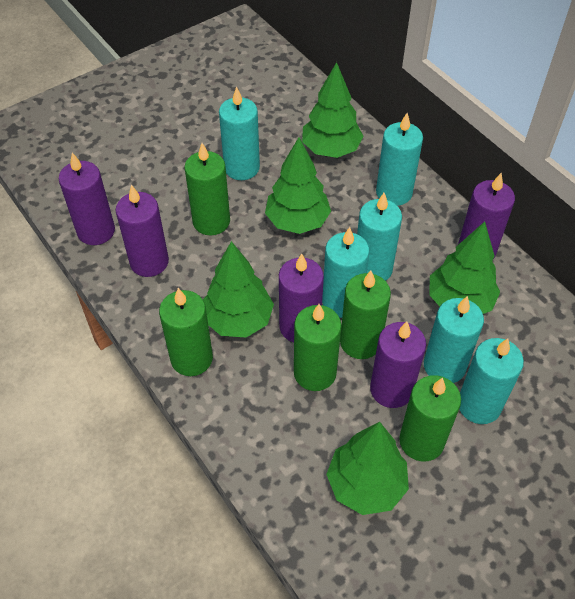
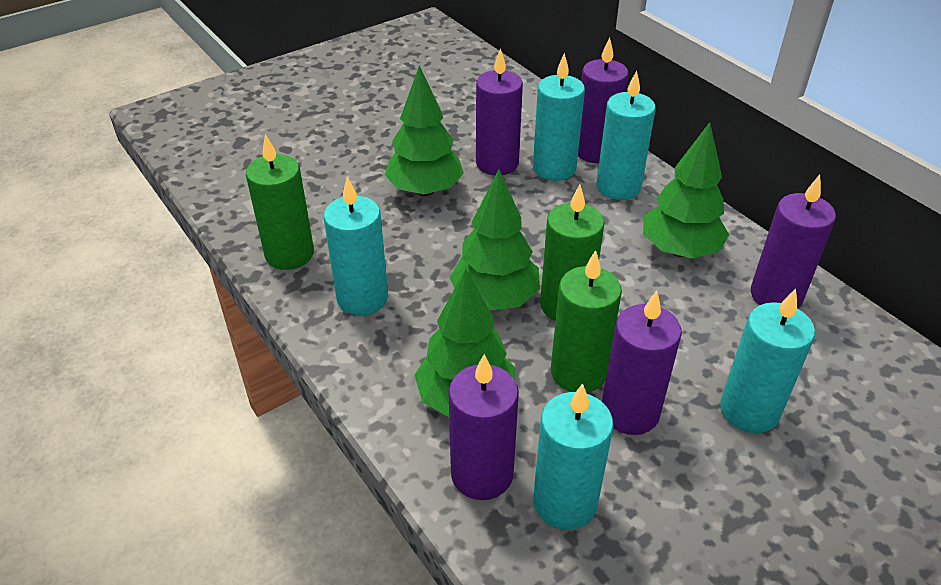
green candle: [159,288,213,376] [184,143,230,236] [294,304,341,391] [340,270,391,359] [399,375,461,461] = 5 -> [246,134,314,270] [540,185,604,321] [551,250,622,393] = 3
green tree: [203,241,274,337] [265,137,331,234] [302,62,363,158] [326,422,409,515] [429,221,500,314] = 5 -> [385,65,464,196] [415,268,516,417] [449,170,540,310] [643,122,729,259] = 4
turquoise candle: [219,86,260,180] [322,227,369,318] [357,193,402,281] [376,113,423,206] [424,296,484,383] [459,338,524,424] = 6 -> [324,177,388,316] [533,53,585,181] [533,384,614,530] [597,71,656,200] [720,289,815,433] = 5

